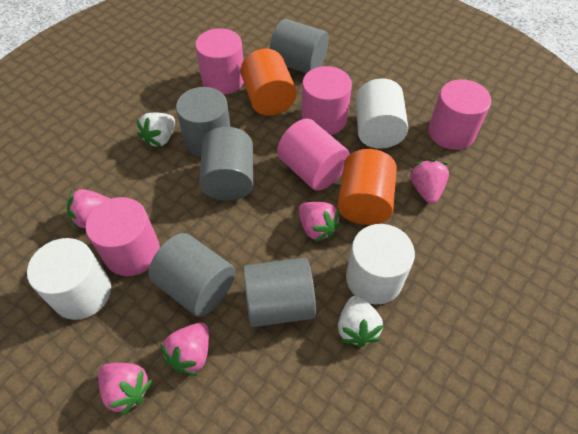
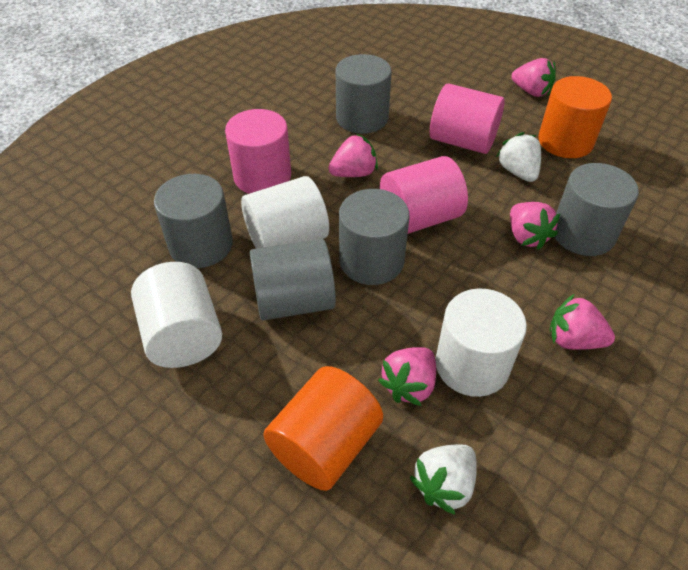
pink cylinder: [85,197,160,276] [195,28,244,95] [277,118,350,191] [301,66,352,135] [428,79,491,150] = 5 -> [225,109,291,194] [380,156,468,234] [430,83,505,154] = 3

